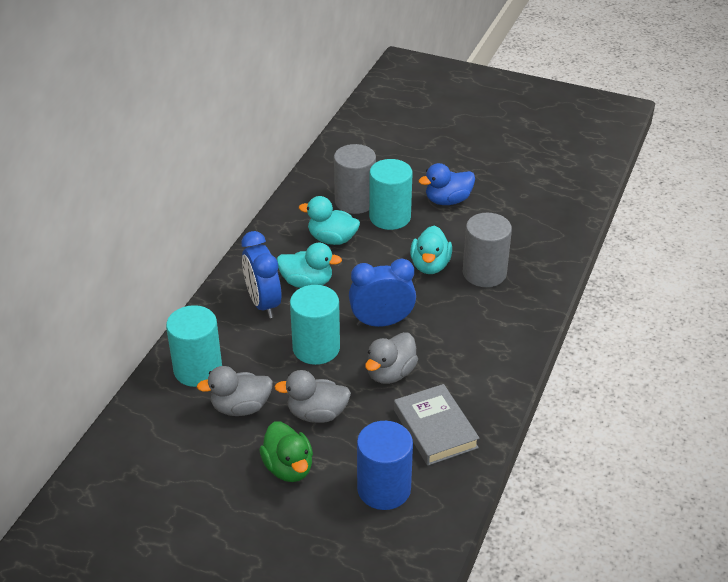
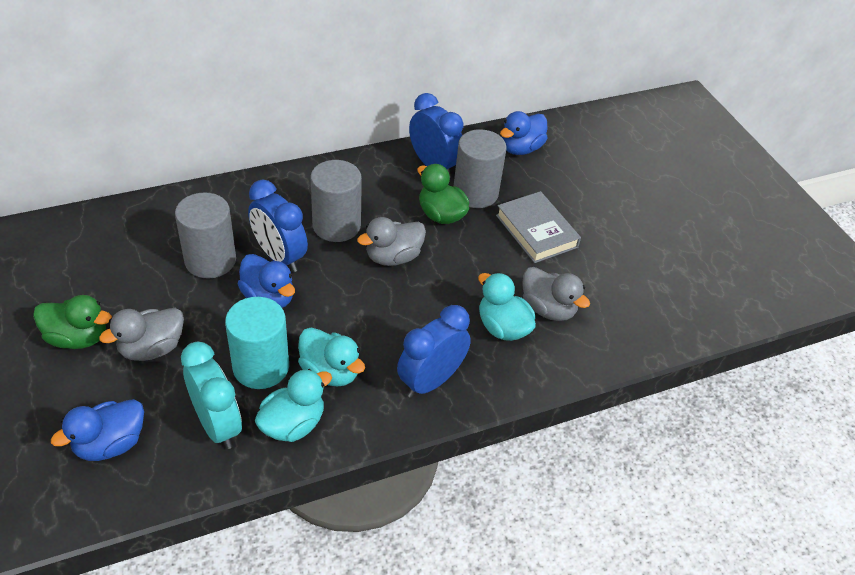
blue clock: [241,231,281,318] [349,259,416,327] = 2 -> [248,180,308,272] [397,305,471,398] [409,93,463,177] = 3
blue cylinder: [357,421,413,510] = 1 -> none = 0
blue duck: [418,163,475,205] = 1 -> [51,399,144,461] [238,254,295,308] [500,111,548,155] = 3
green duck: [259,421,313,482] = 1 -> [33,295,112,349] [417,164,469,224] = 2
grey cylinder: [334,144,376,214] [463,213,512,287] = 2 -> [175,192,236,278] [310,160,362,242] [454,129,506,208] = 3
turquoise clock: none = 0 -> [181,342,242,449] = 1
turquoise cylinder: [166,305,222,387] [290,285,340,365] [369,159,413,230] = 3 -> [225,297,289,389] = 1

